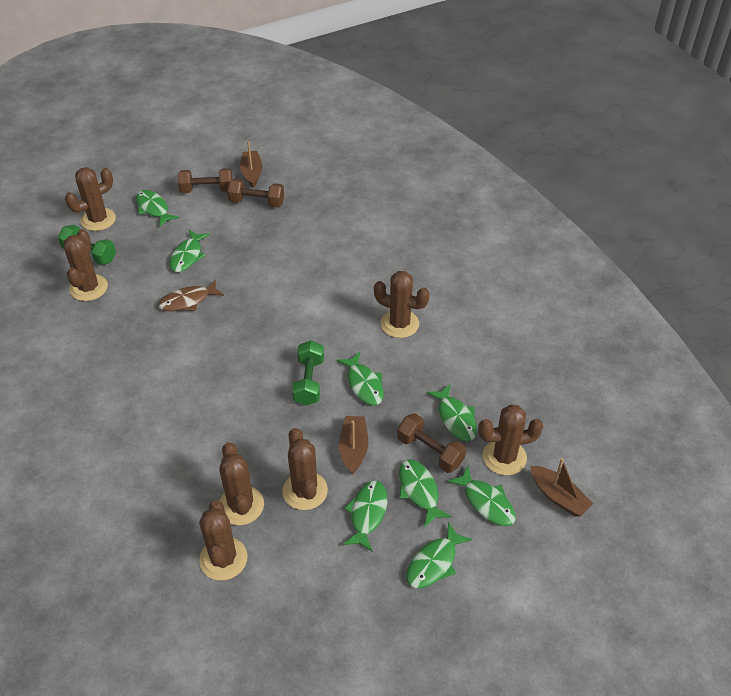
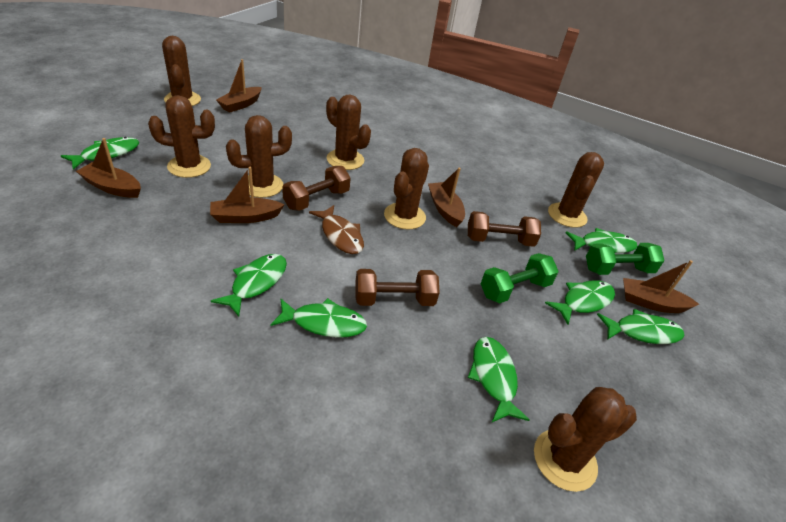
brown boat: [240,141,262,188] [339,416,368,475] [531,458,593,517] = 3 -> [76,138,141,198] [210,167,284,223] [216,59,262,112] [428,168,465,227] [623,260,699,313] = 5
green fish: [136,190,179,227] [170,230,210,272] [337,352,384,405] [343,481,387,552] [399,459,452,527] [406,522,473,588] [427,384,477,441] [447,466,515,526] = 8 -> [61,137,139,169] [211,254,287,317] [270,298,367,338] [468,337,530,423] [545,280,615,324] [565,228,638,253] [597,309,685,344] = 7

